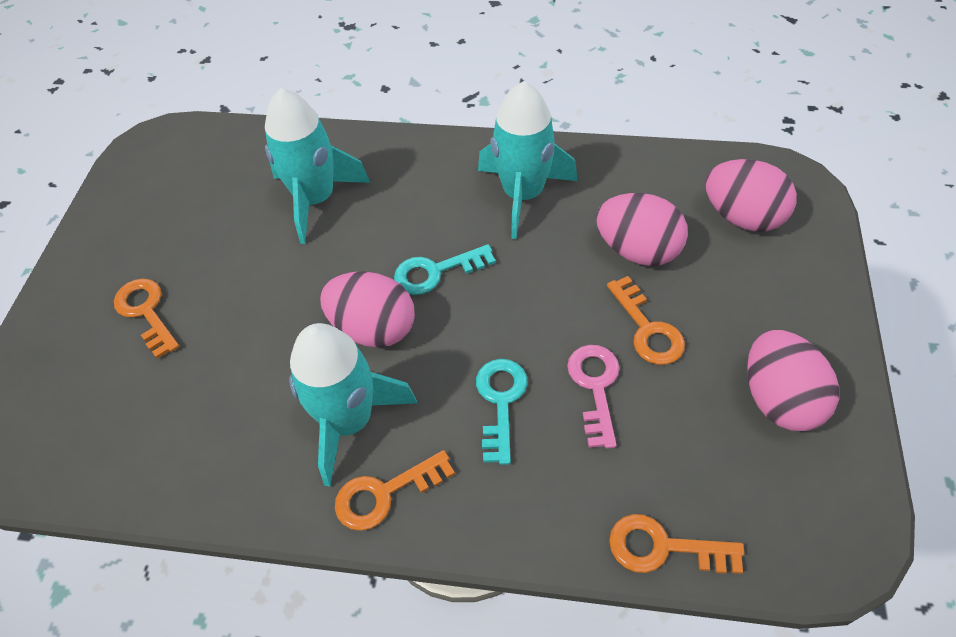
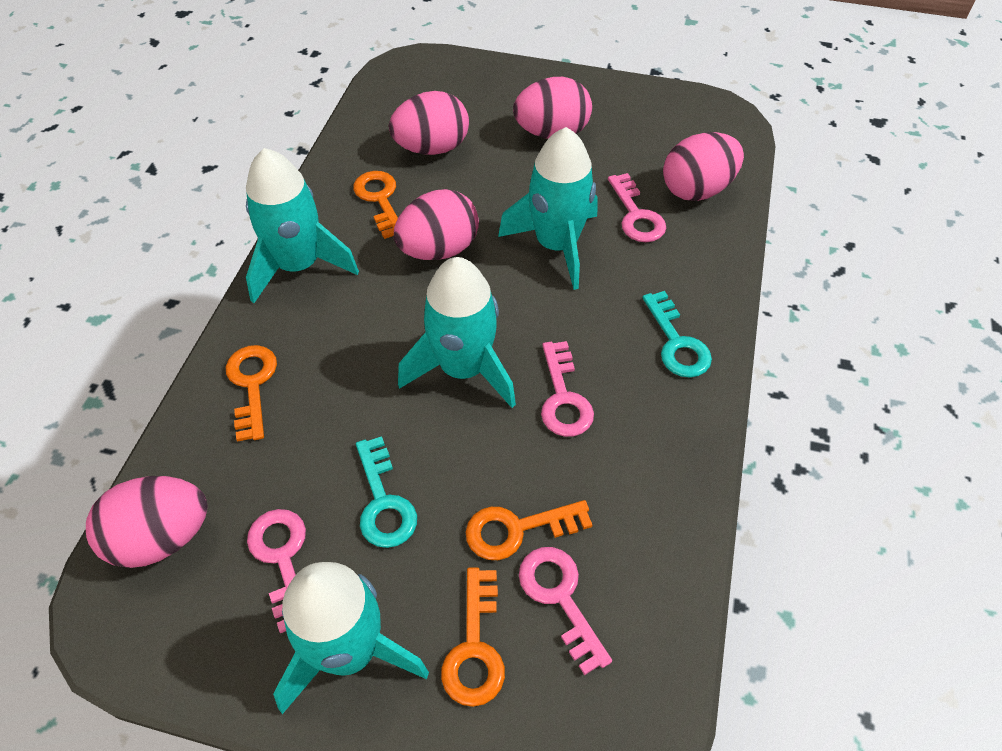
pink egg: [320,271,415,347] [596,193,688,266] [705,159,797,232] [747,330,839,431] = 4 -> [86,476,208,568] [389,91,469,155] [394,189,479,260] [513,77,592,139] [663,132,744,201] = 5
pink key: [567,345,620,449] = 1 -> [247,509,306,633] [519,547,612,675] [541,341,594,437] [608,173,666,242] = 4
turquoise rocket: [265,88,370,244] [289,323,417,487] [478,81,577,239] = 3 -> [246,148,359,303] [273,562,429,714] [398,257,516,408] [498,127,598,290] = 4

